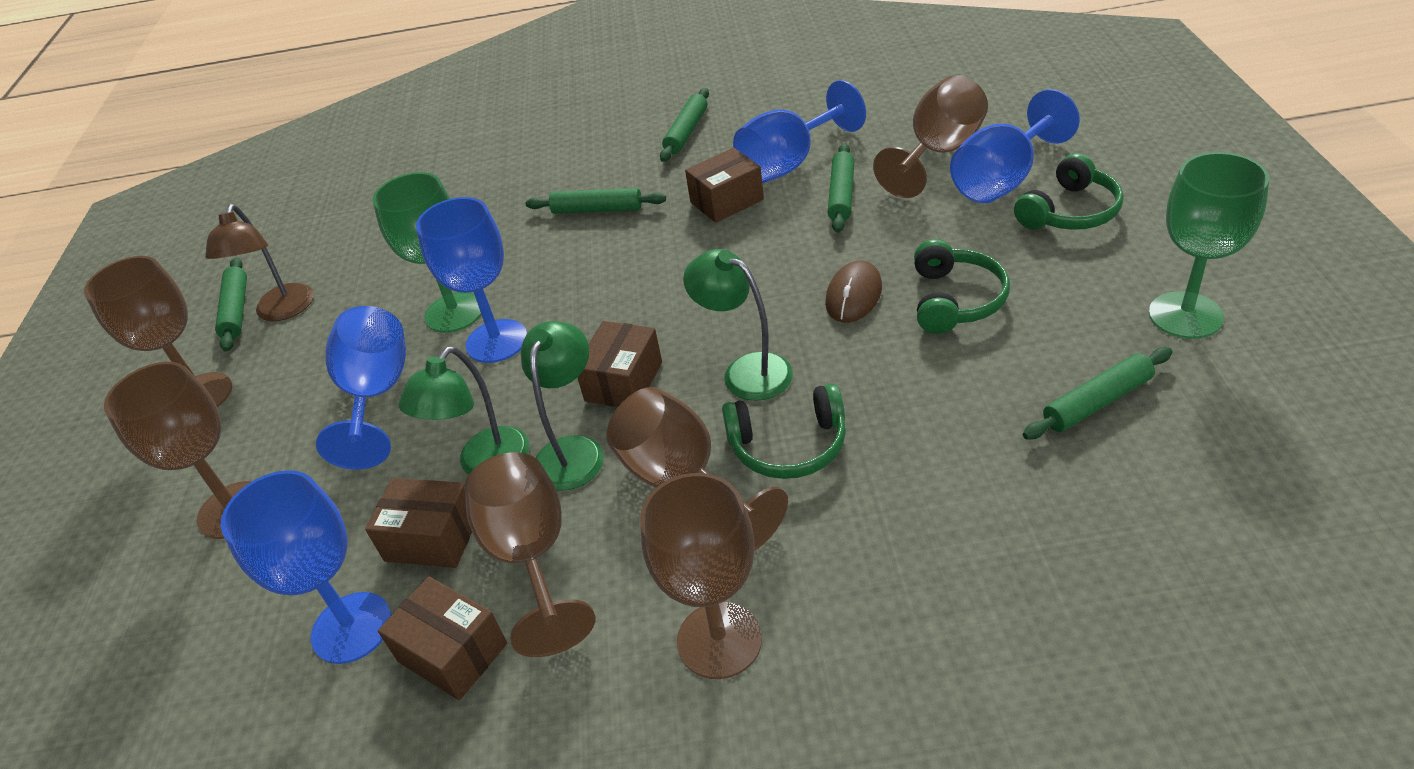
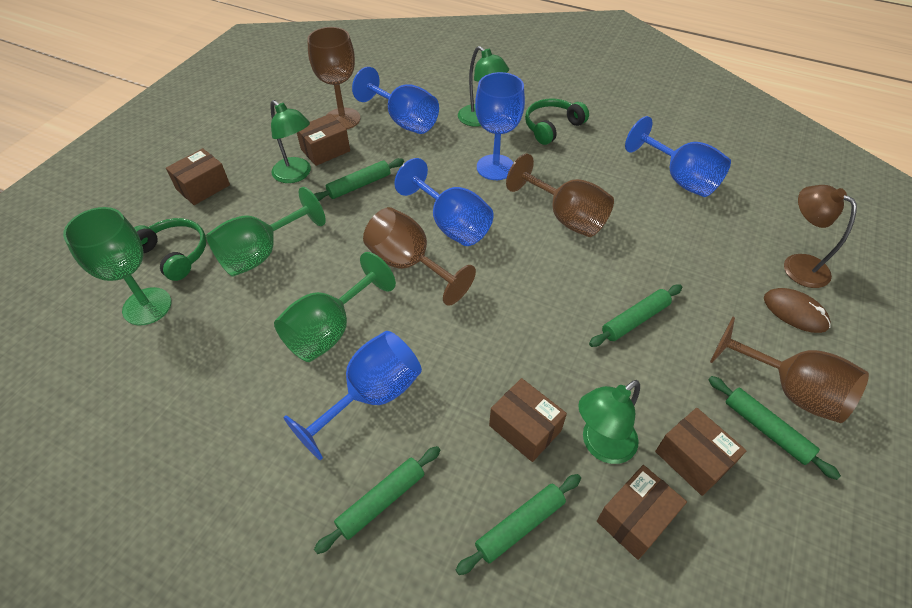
brown box: [365,478,472,568] [378,576,507,700] [577,321,662,407] [685,148,764,223] = 4 -> [166,148,230,205] [297,114,350,166] [489,378,567,462] [597,465,687,560] [655,408,747,496] = 5
brown goblet: [84,256,232,407] [104,362,252,539] [464,452,596,657] [606,387,788,551] [640,473,762,679] [873,75,988,198] = 6 -> [307,27,360,129] [363,207,476,306] [506,154,614,237] [710,317,869,423] = 4
green goblet: [372,172,481,333] [1149,152,1269,339] = 2 -> [63,207,171,326] [206,187,326,277] [274,252,396,362] = 3
green headphones: [722,383,846,479] [914,239,1010,334] [1014,153,1123,230] = 3 -> [134,218,206,281] [525,98,589,145] = 2

